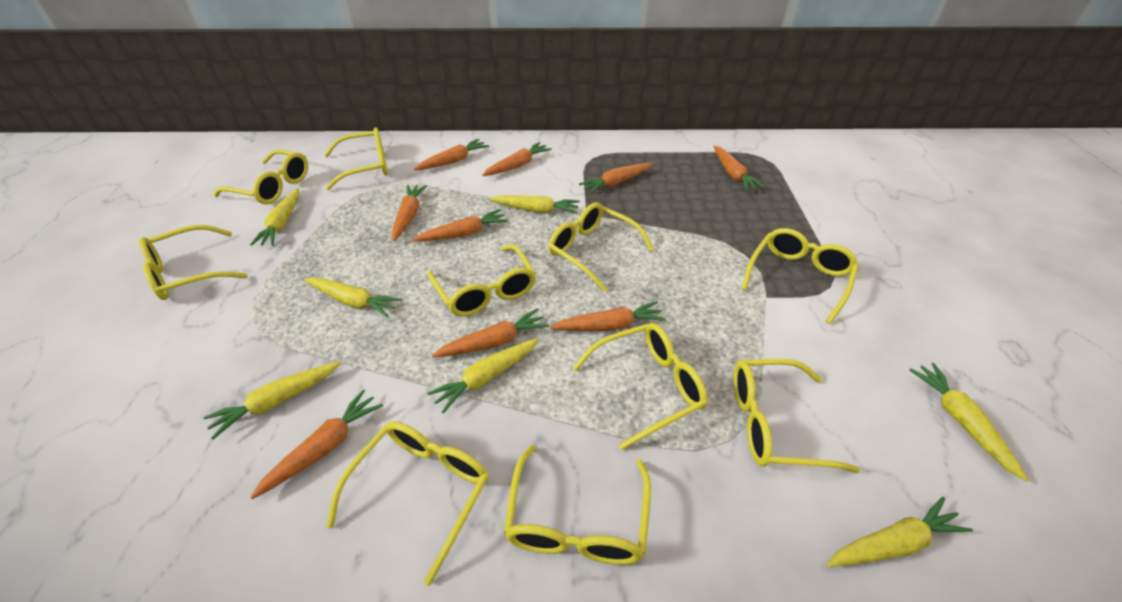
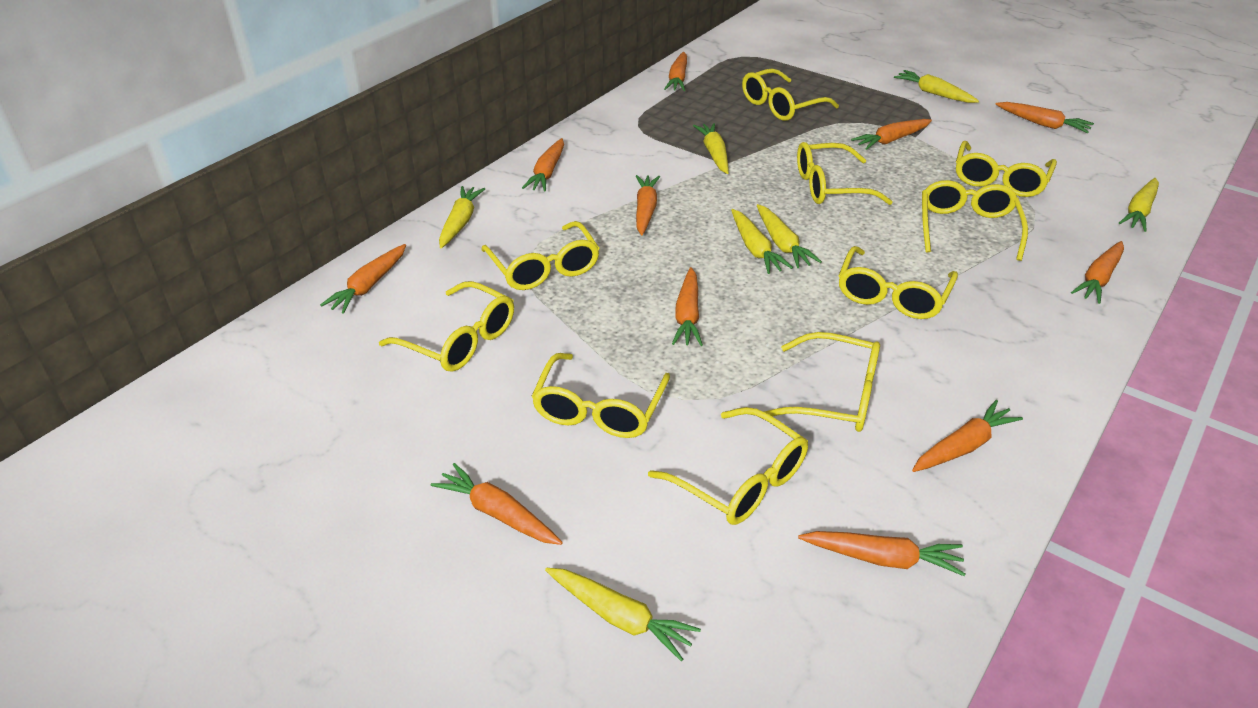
orange carrot: [250,389,383,499] [392,185,427,241] [412,209,508,242] [414,139,489,170] [432,308,549,357] [482,142,552,176] [551,301,666,331] [579,163,653,194] [713,146,765,191] = 9 -> [320,244,406,314] [431,463,563,545] [522,138,564,192] [636,175,660,235] [664,52,687,91] [672,267,703,346] [798,531,966,576] [851,119,932,150] [912,400,1023,472] [995,102,1094,133] [1071,241,1124,304] = 11

